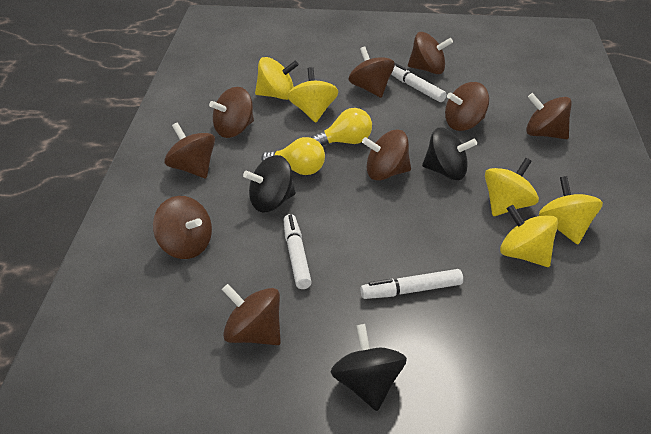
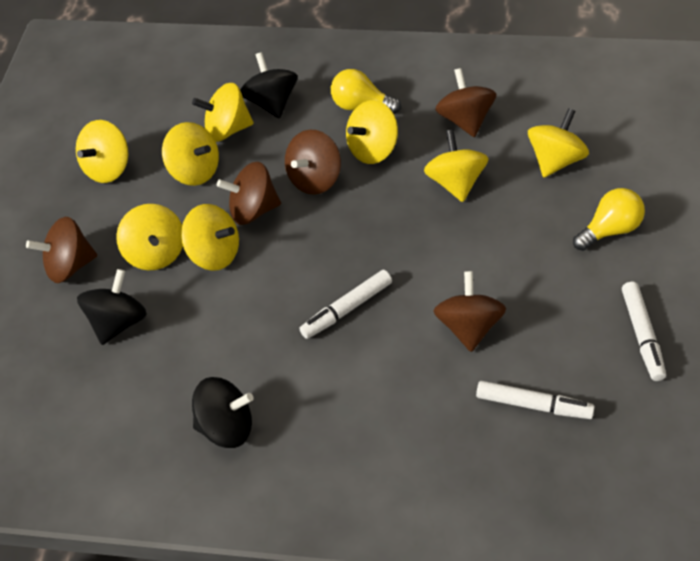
brown spinning top: [153,196,212,259] [164,122,215,178] [209,87,254,138] [222,284,281,345] [349,47,395,98] [362,130,411,181] [408,32,453,74] [445,82,489,131] [526,93,572,139] = 9 -> [26,217,97,283] [217,162,281,225] [285,130,341,195] [434,271,506,352] [435,68,497,137] = 5
yellow spinning top: [255,57,299,100] [288,67,338,122] [485,158,539,216] [500,205,558,267] [539,176,603,244] = 5 -> [76,120,129,183] [116,204,183,270] [162,122,219,186] [181,204,239,271] [192,83,254,142] [346,100,398,164] [424,129,489,202] [528,108,589,178] = 8

